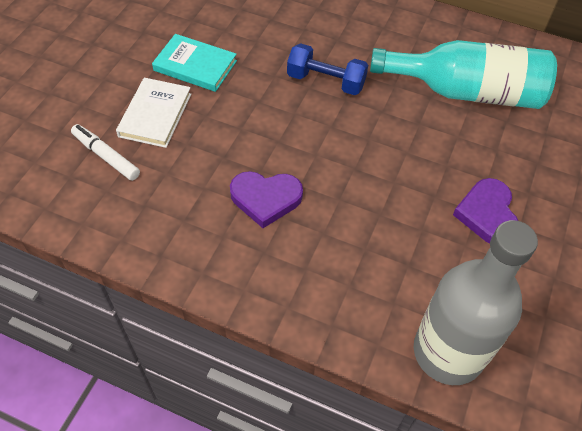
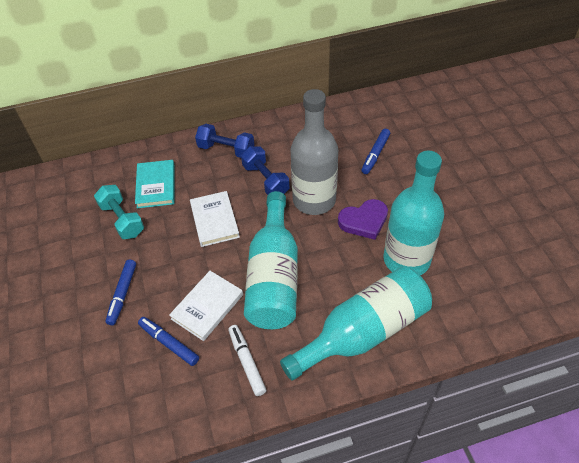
blue dumbbell: [287,43,368,95] = 1 -> [195,124,254,158] [241,146,290,195] = 2
blue marker: none = 0 -> [106,260,136,325] [138,317,199,366] [361,129,390,174] = 3
purple heart: [230,171,303,228] [453,178,518,243] = 2 -> [338,199,388,240] = 1
turquoise bottle: [370,40,557,109] = 1 -> [244,191,298,329] [280,267,432,381] [383,150,444,275] = 3
turquoise dumbbell: none = 0 -> [94,185,144,239] = 1
white book: [116,78,191,148] = 1 -> [169,271,243,341] [190,191,240,247] = 2

